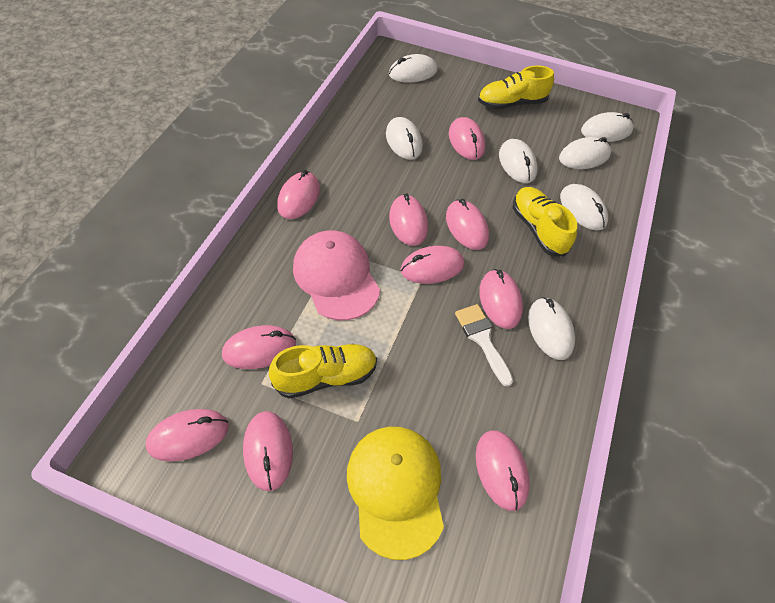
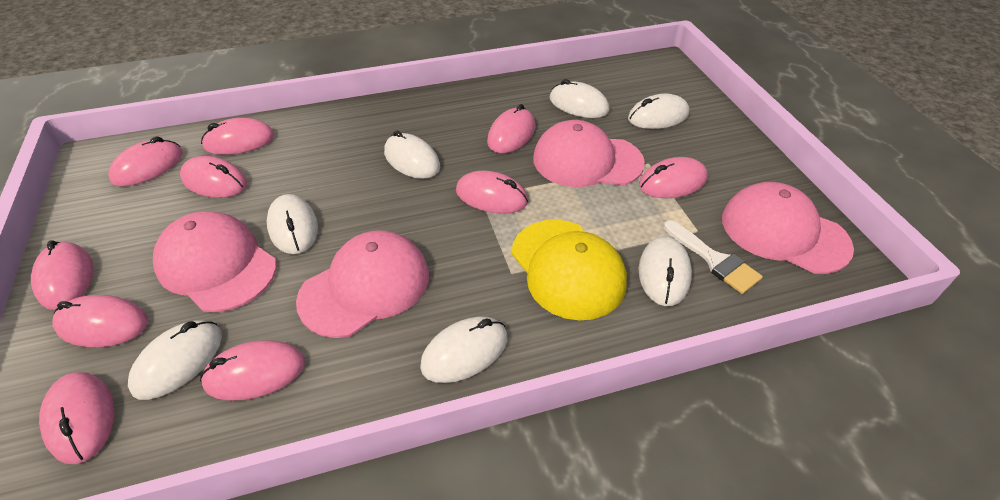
pink cap: [293,230,380,320] = 1 -> [153,211,277,312] [296,230,429,338] [533,120,645,187] [722,182,854,274] = 4
yellow shoe: [269,344,377,399] [478,66,554,109] [513,187,577,257] = 3 -> none = 0

